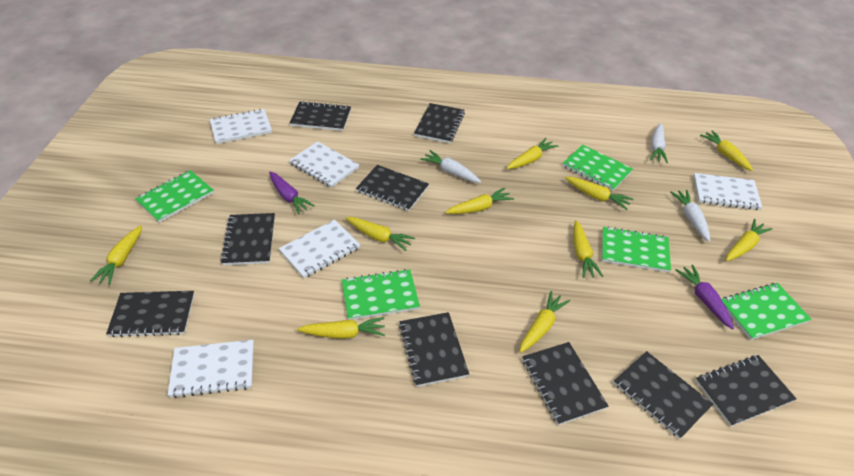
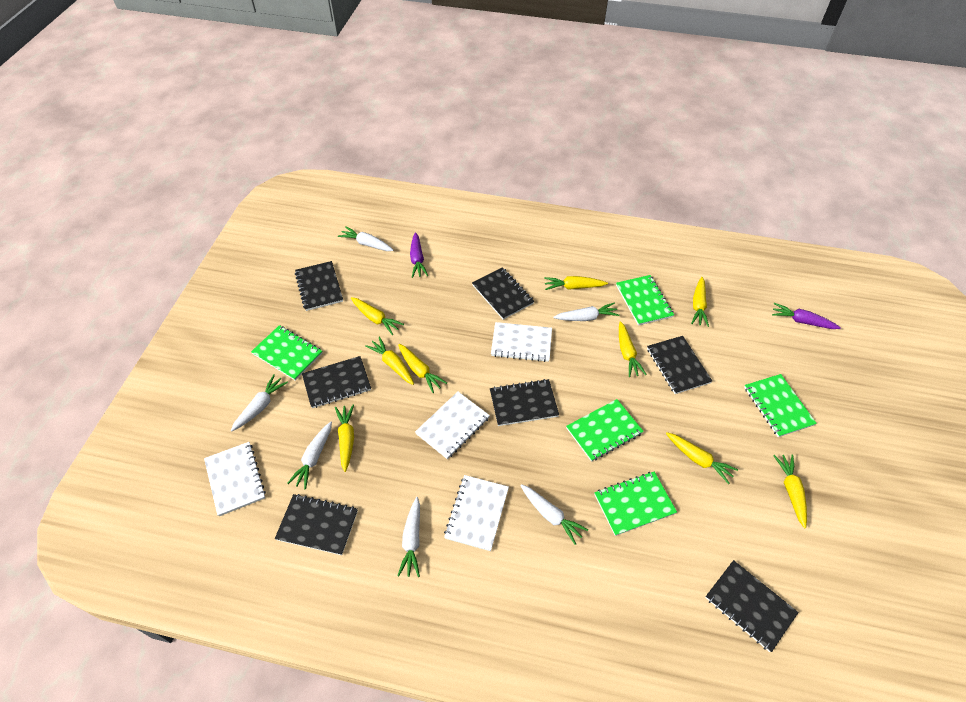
black notebook: [106,291,194,337] [220,213,275,265] [290,101,351,131] [356,165,429,211] [399,312,469,387] [414,103,465,143] [522,342,609,425] [614,351,713,439] [696,355,797,427] = 9 -> [275,494,358,555] [295,261,343,311] [302,356,371,408] [472,267,534,320] [490,379,559,426] [647,336,712,394] [705,560,799,652] = 7
white carrot: [420,150,481,183] [650,123,668,163] [670,190,710,242] = 3 -> [231,374,288,431] [287,422,332,489] [338,227,394,251] [397,497,420,577] [520,484,588,545] [553,303,619,321] = 6
white notebook: [168,340,254,398] [210,109,272,144] [279,220,360,278] [289,141,359,188] [694,173,763,210] = 5 -> [204,442,266,516] [415,392,490,459] [444,475,509,551] [491,322,552,362] = 4
yellow carrot: [90,225,142,285] [297,317,385,339] [346,217,415,251] [445,188,514,214] [506,138,559,169] [519,291,570,353] [565,177,633,210] [573,220,603,278] [700,130,753,171] [726,219,773,261] = 10 -> [335,405,354,472] [351,297,404,335] [365,336,414,385] [398,344,447,393] [544,276,608,290] [619,321,647,377] [666,432,738,484] [691,277,709,327] [773,454,807,528] = 9

